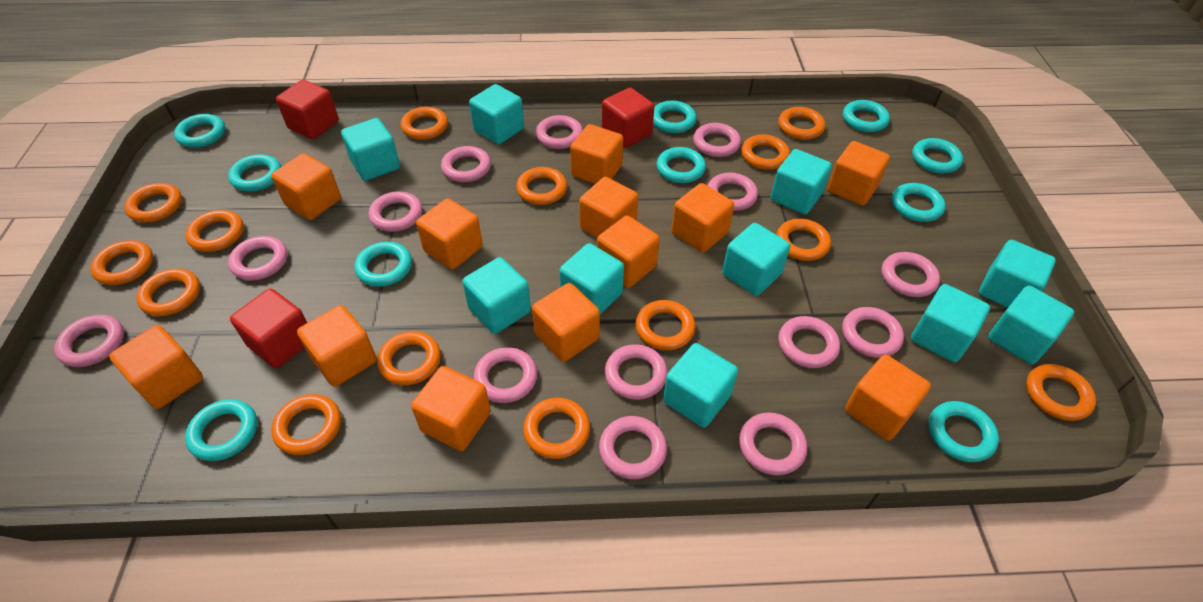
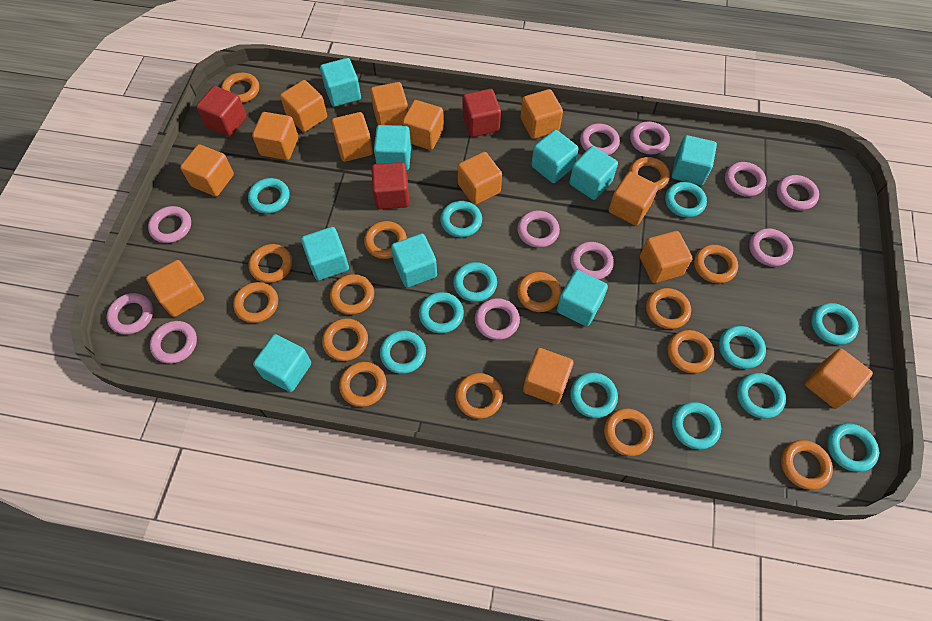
orange cube: [109,325,203,409] [271,153,341,220] [297,305,377,387] [411,366,491,451] [416,198,483,269] [532,283,600,362] [570,124,623,184] [579,177,638,238] [597,215,660,288] [671,183,734,253] [828,141,890,206] [845,355,931,441] = 12 -> [146,260,204,317] [180,144,234,196] [252,112,298,160] [280,80,327,132] [331,112,373,162] [370,82,408,126] [402,100,444,150] [458,152,502,205] [520,89,563,139] [523,348,574,405] [609,172,658,226] [640,231,692,283] [805,348,873,409] = 13
orange ring: [90,240,153,285] [124,183,182,222] [136,269,200,316] [185,210,244,252] [271,394,341,455] [377,331,441,385] [400,106,448,140] [516,167,567,205] [523,398,590,459] [635,300,695,350] [741,134,790,170] [776,219,831,261] [778,107,825,140] [1026,364,1096,421] = 14 -> [221,73,259,103] [233,282,278,323] [249,244,292,283] [322,318,368,361] [330,274,374,315] [339,362,387,407] [364,221,407,259] [455,373,503,419] [517,272,561,312] [604,409,653,456] [629,157,670,191] [646,288,691,329] [667,330,714,373] [694,245,738,284] [781,440,833,490] = 15
pink ring: [54,315,124,367] [228,236,287,280] [369,191,422,232] [441,146,491,182] [474,347,537,403] [536,115,583,149] [599,416,667,479] [605,344,668,400] [693,123,741,157] [707,173,758,211] [739,412,807,475] [778,316,840,368] [842,307,904,358] [881,252,940,297] = 14 -> [107,293,153,335] [148,206,191,243] [150,321,197,364] [475,298,520,340] [517,210,560,248] [570,242,614,280] [580,124,620,155] [630,121,670,155] [725,162,766,197] [749,228,793,267] [777,175,819,210] = 11
turquoise cube: [341,118,400,181] [462,257,531,334] [469,84,524,144] [559,243,624,315] [663,343,738,428] [722,223,790,296] [770,149,832,214] [911,284,990,362] [979,240,1056,308] [988,285,1074,364] = 10 -> [253,334,311,392] [301,227,349,280] [320,58,361,107] [374,125,411,170] [391,234,437,288] [531,130,579,183] [557,270,608,326] [569,146,618,200] [672,135,717,185] = 9
turquoise ring: [174,114,225,148] [185,399,257,461] [228,154,281,192] [354,242,412,287] [653,101,697,133] [656,147,706,183] [843,100,890,132] [892,183,946,222] [912,138,963,173] [928,401,999,462] = 10 -> [248,178,290,214] [380,331,426,374] [419,292,464,333] [440,201,482,237] [453,262,497,302] [570,372,618,418] [665,182,707,218] [672,402,721,449] [719,326,766,369] [737,373,786,419] [811,303,859,345] [827,423,879,472] = 12

